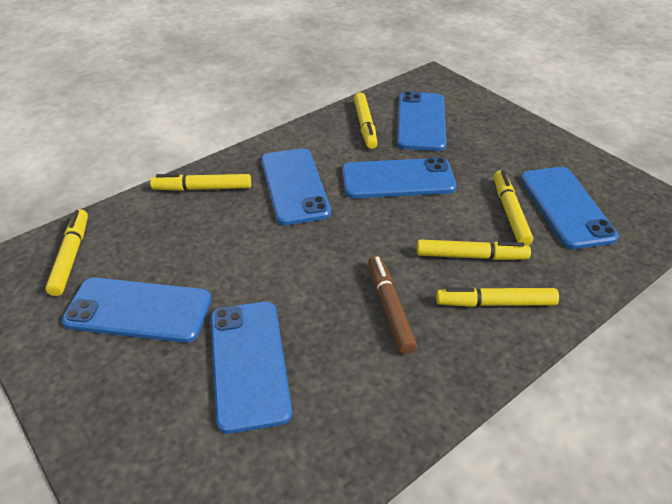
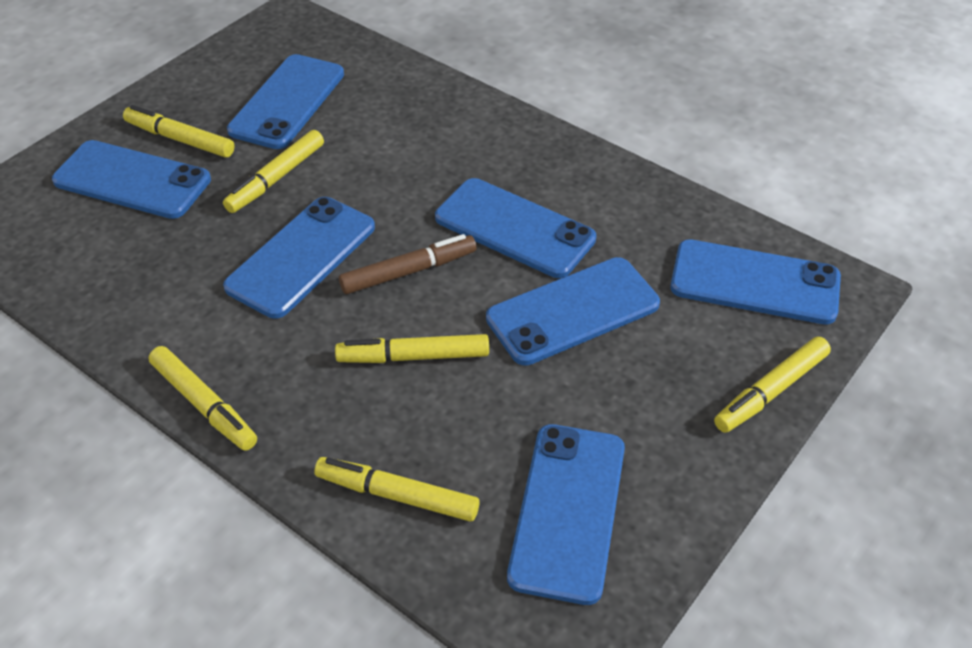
blue phone: [62,277,211,343] [210,302,292,434] [261,148,331,225] [342,157,457,199] [397,91,446,151] [521,167,619,249] = 6 -> [52,140,211,219] [223,197,375,319] [227,54,344,149] [435,178,596,278] [486,257,660,366] [507,424,625,605] [670,239,841,325] = 7

